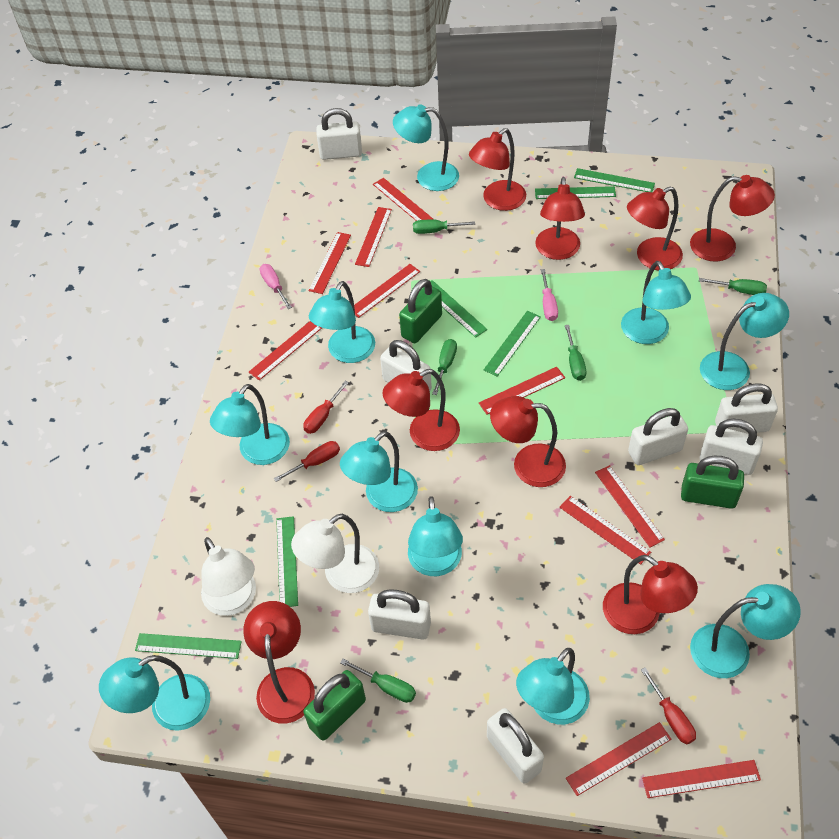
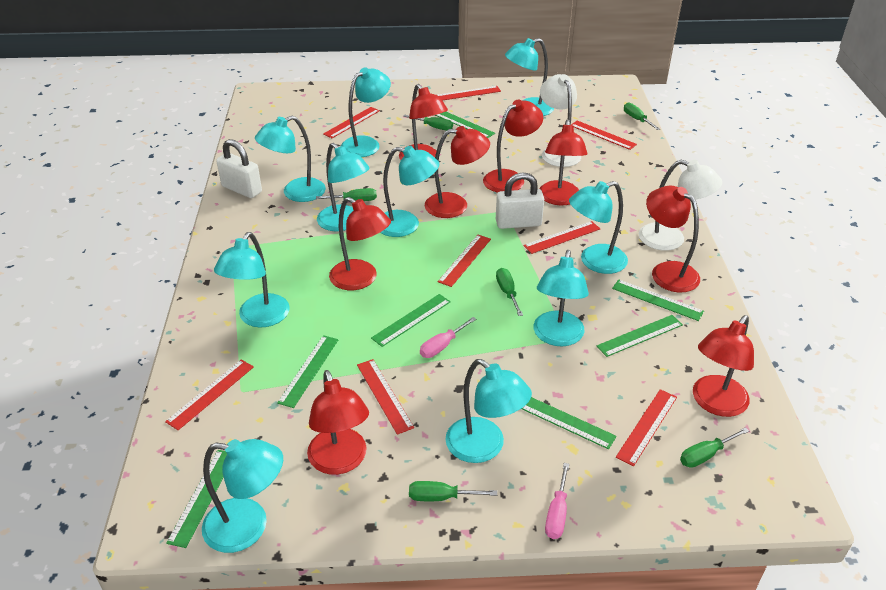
green padlock: [303,670,366,741] [399,279,442,343] [681,456,744,509] = 3 -> none = 0
green ruler: [135,633,242,659] [276,516,298,607] [430,280,487,338] [484,311,541,377] [535,186,616,199] [574,168,655,192] = 6 -> [166,450,227,548] [277,335,338,408] [371,294,451,347] [435,112,495,138] [521,397,617,449] [597,315,683,357] [612,279,704,321] = 7
green screwdriver: [340,659,416,703] [413,219,475,234] [432,339,457,395] [565,325,586,381] [699,278,767,295] = 5 -> [316,188,377,201] [403,114,453,131] [409,481,497,501] [496,268,523,316] [624,103,660,130] [680,427,749,468] = 6
red ruler: [249,321,322,380] [309,232,351,294] [354,264,420,318] [355,207,392,267] [373,178,433,221] [479,367,565,415] [559,496,651,565] [566,722,672,796] [595,465,665,547] [642,760,761,798] = 10 -> [165,359,254,430] [323,107,380,138] [357,359,414,435] [437,86,501,101] [438,235,491,287] [523,221,600,254] [571,121,637,150] [616,389,677,466] = 8
red screwdriver: [274,441,340,482] [303,381,349,434] [641,667,696,744] = 3 -> none = 0
white padlock: [316,108,362,160] [368,589,431,639] [380,340,432,391] [487,708,544,784] [628,408,688,465] [700,419,763,475] [715,383,778,434] = 7 -> [216,139,262,198] [496,172,544,229] = 2

